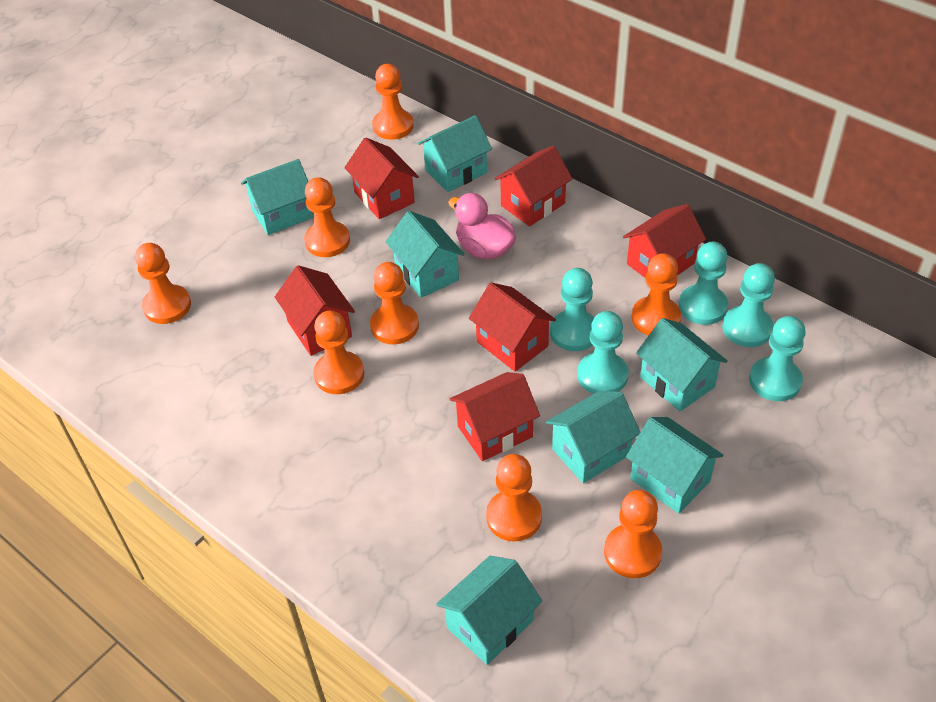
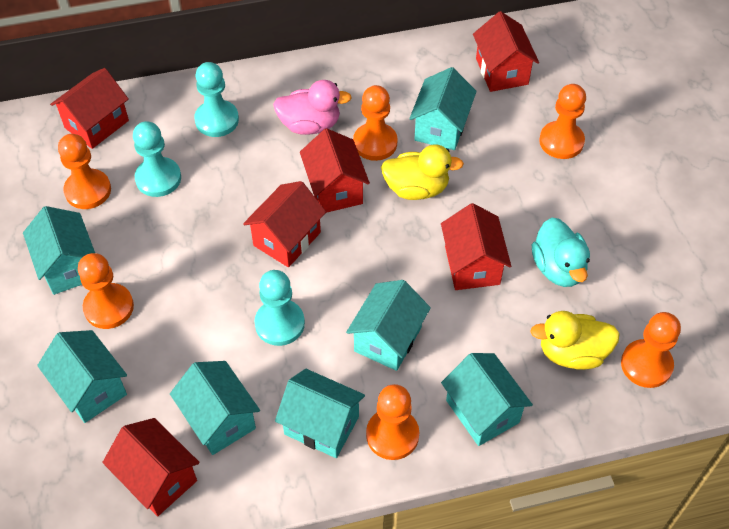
orange pawn: [135,243,191,324] [304,177,350,257] [313,311,364,394] [370,262,419,345] [372,64,414,140] [486,454,542,542] [604,490,662,578] [631,253,681,335] = 8 -> [58,134,111,209] [78,253,134,329] [353,85,398,161] [366,384,419,460] [539,84,586,159] [621,312,681,388] = 6
turquoise duck: none = 0 -> [532,218,590,287] = 1
turquoise pawn: [550,268,594,351] [577,311,629,394] [679,242,728,325] [722,263,775,347] [749,316,806,401] = 5 -> [133,121,181,197] [194,62,239,137] [255,270,305,346] = 3
yellow duck: none = 0 -> [381,144,464,200] [530,311,620,370] = 2

